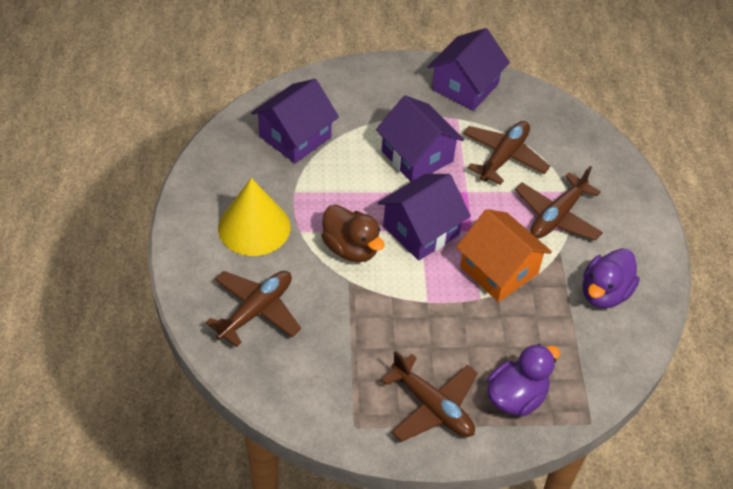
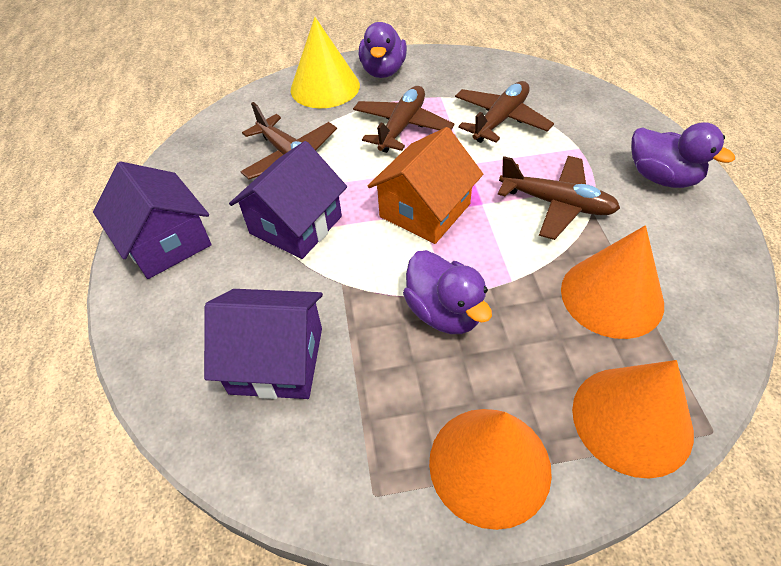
brown duck: [321,204,385,262] = 1 -> none = 0
orange cone: none = 0 -> [429,409,552,530] [561,225,664,339] [572,360,694,479] = 3
purple duck: [487,344,560,416] [583,248,640,308] = 2 -> [359,22,407,78] [403,250,492,334] [631,122,735,188] = 3
purple house: [251,79,339,163] [376,95,464,182] [378,174,471,261] [427,28,510,111] = 4 -> [93,161,212,279] [204,289,323,399] [229,141,347,259] = 3

